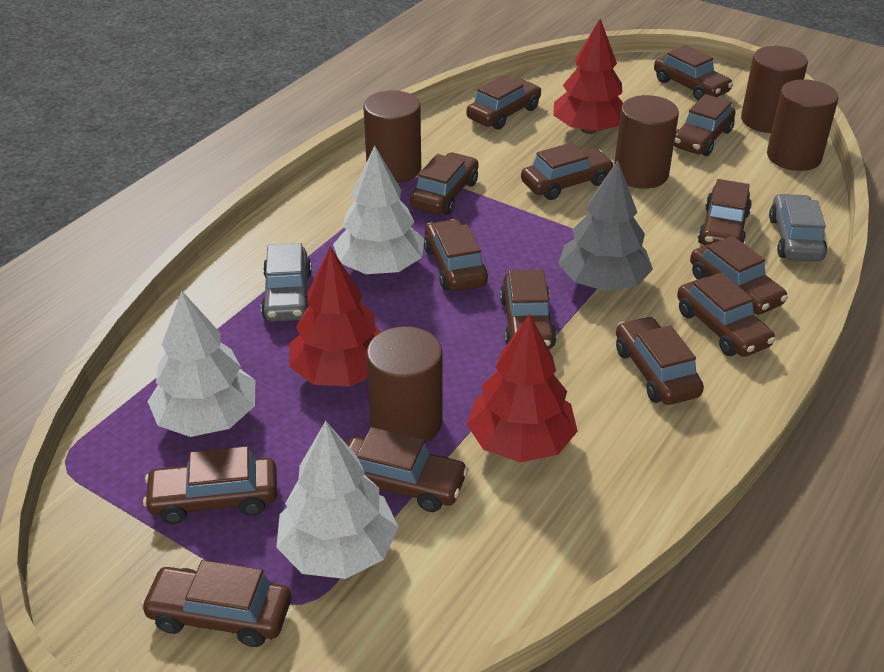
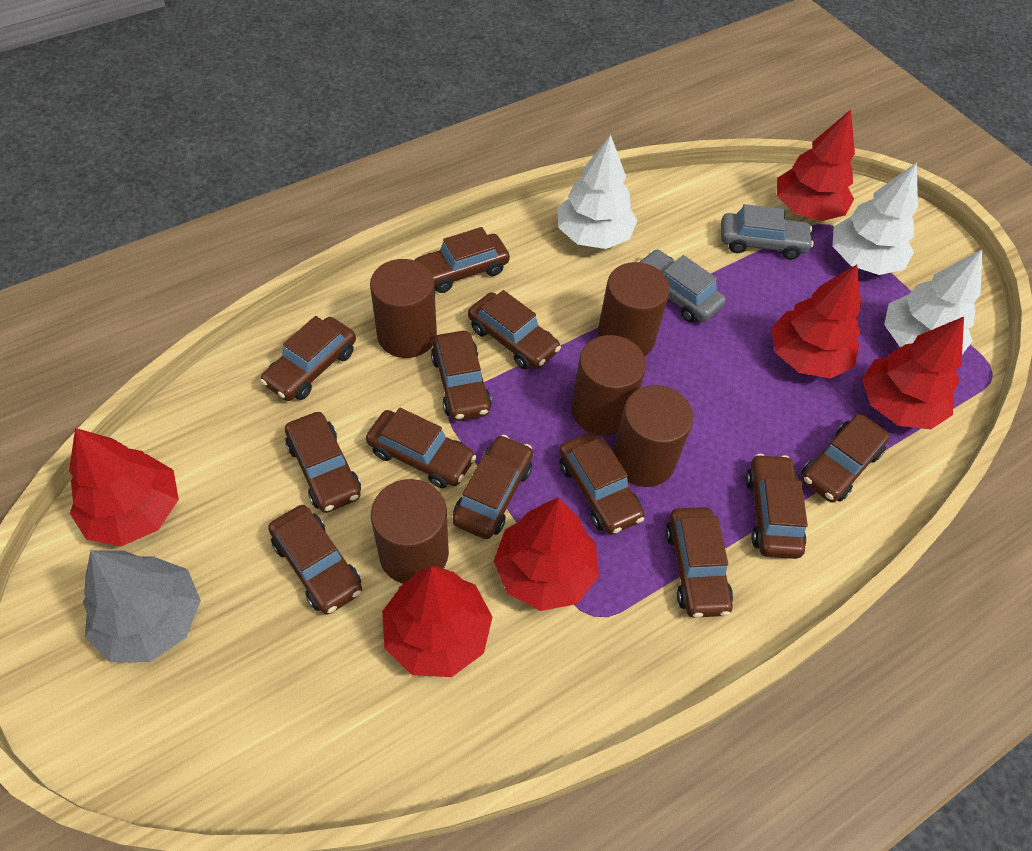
brown car: [140,560,291,647] [143,446,277,524] [347,427,469,512] [410,152,479,215] [424,219,488,292] [466,76,542,130] [500,270,557,349] [521,142,614,200] [616,316,704,405] [654,45,733,101] [674,94,736,156] [677,272,775,357] [690,236,788,315] [698,179,752,245] = 14 -> [260,316,356,401] [268,505,362,615] [285,412,361,513] [366,408,476,488] [415,227,510,293] [431,331,492,421] [452,435,533,539] [468,290,561,369] [559,433,644,535] [665,507,733,618] [746,454,808,559] [802,414,890,503] = 12
red tree: [289,247,380,387] [467,314,578,462] [553,19,623,134] = 3 -> [69,428,179,546] [382,566,492,677] [494,498,599,611] [771,265,861,379] [777,109,855,221] [862,317,964,430] = 6

